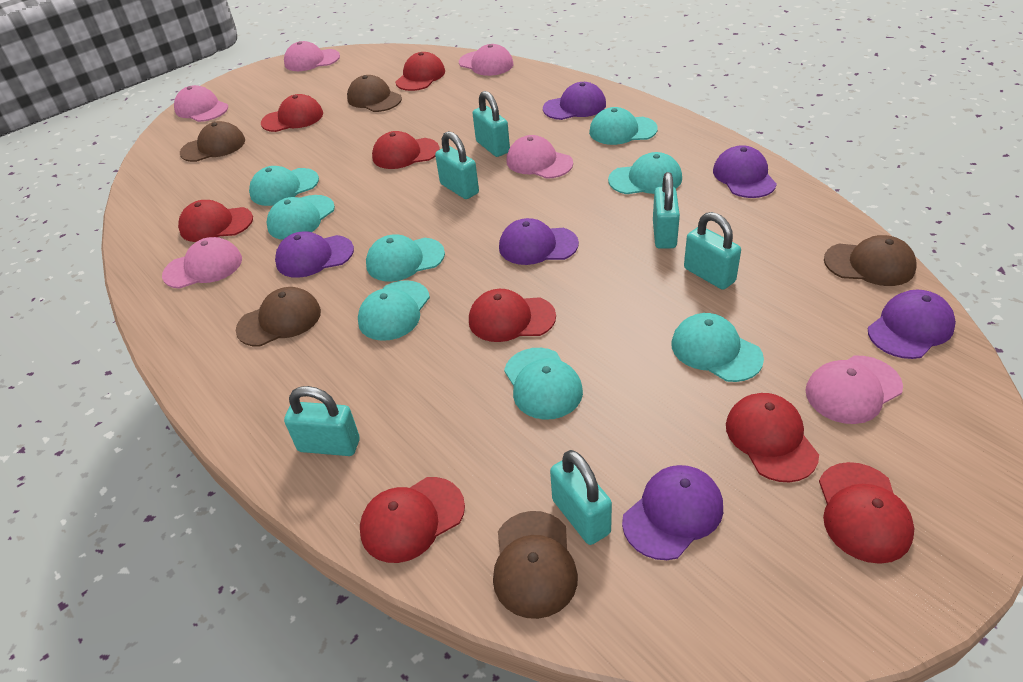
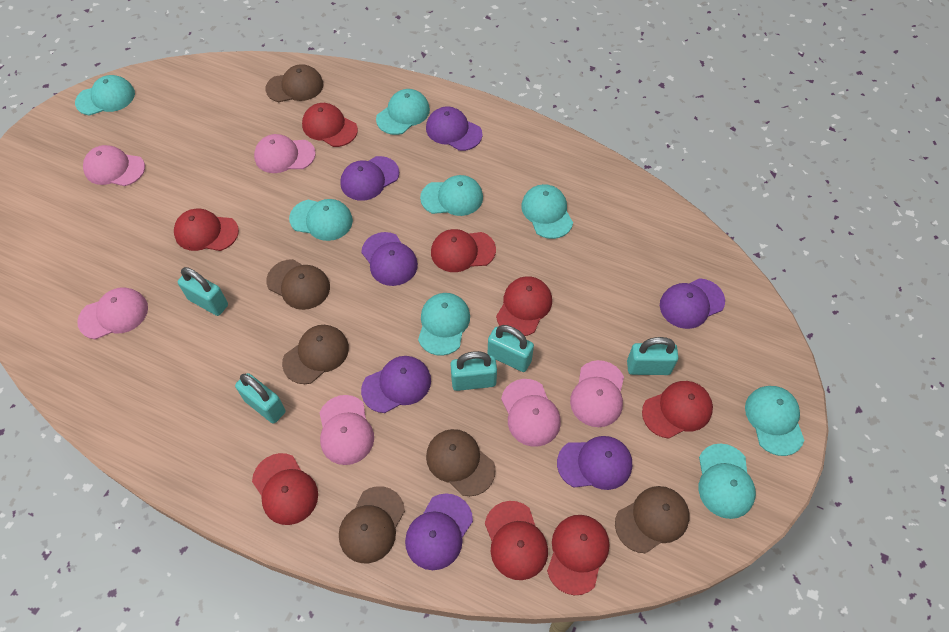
brown cap: [180,121,245,162] [236,287,321,347] [347,75,402,112] [493,511,578,619] [824,235,917,286] = 5 -> [266,64,323,102] [266,259,330,310] [282,325,349,384] [339,486,405,563] [426,429,496,496] [615,486,689,553] = 6
purple cap: [275,231,354,278] [499,218,579,265] [543,82,606,120] [622,465,723,560] [713,145,777,198] [868,290,956,359] = 6 -> [340,156,399,201] [361,232,418,286] [361,356,431,413] [405,494,473,570] [426,106,482,151] [557,436,632,490] [660,278,725,329] = 7
turquoise padlock: [284,386,360,456] [435,131,479,199] [473,91,510,157] [550,450,612,545] [653,172,680,249] [684,212,741,290] = 6 -> [178,267,228,316] [235,373,286,424] [451,351,497,391] [488,325,534,372] [627,337,678,375] = 5

